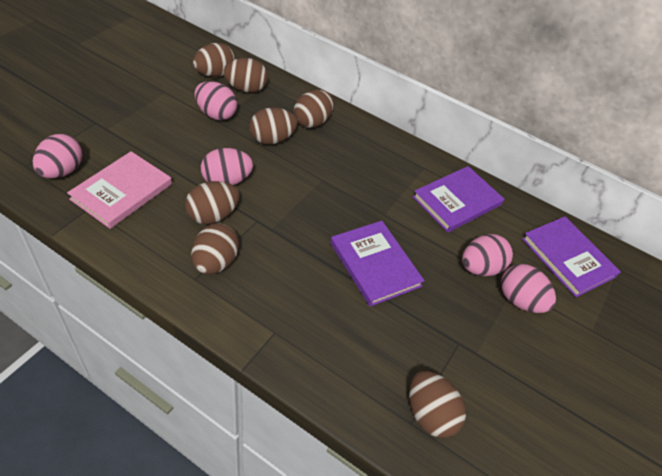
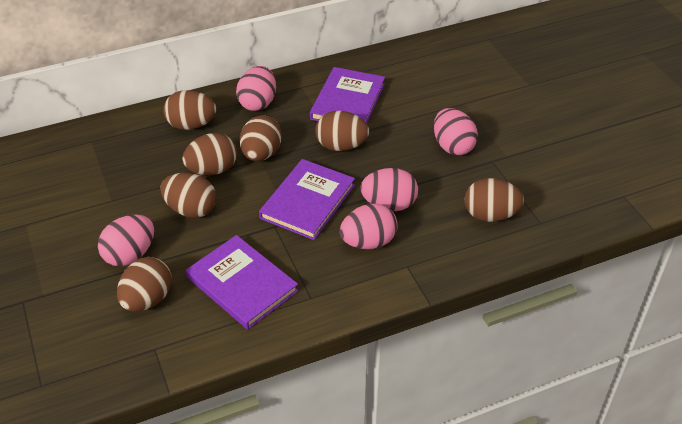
pink book: [67,151,172,229] = 1 -> none = 0

